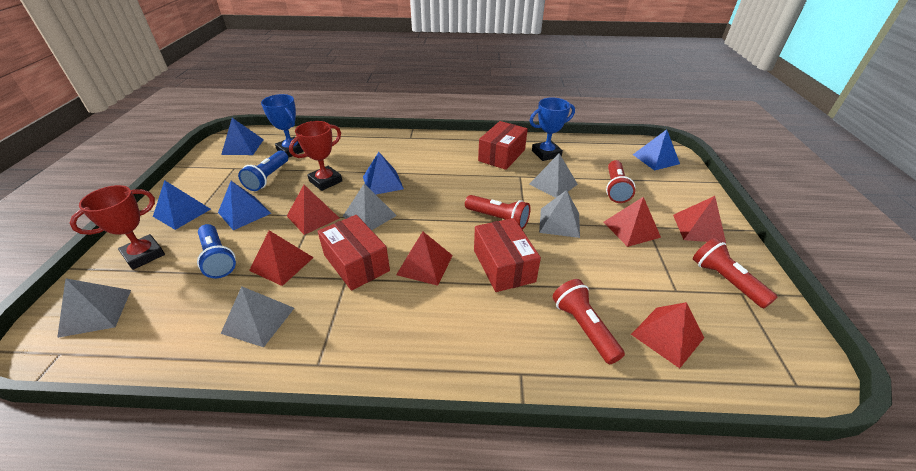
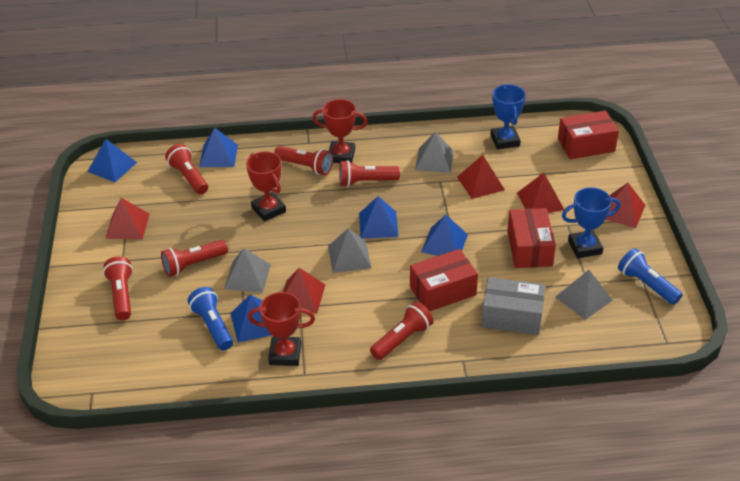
grey box: none = 0 -> [481,277,545,335] = 1
grey pyramid: [57,278,131,338] [221,286,294,347] [343,183,397,230] [529,153,578,198] [539,190,580,238] = 5 -> [224,248,271,293] [328,228,372,273] [415,132,454,173] [556,270,613,320] = 4
red flashlight: [465,195,531,230] [553,279,625,364] [606,160,635,203] [693,238,778,308] = 4 -> [103,256,133,320] [161,240,228,277] [165,144,208,194] [274,146,333,175] [339,160,400,187] [370,302,434,360] = 6
red pyramid: [249,230,314,286] [287,185,340,235] [396,232,453,286] [604,197,661,247] [631,302,704,368] [673,196,726,243] = 6 -> [105,198,150,239] [283,268,325,314] [457,155,505,199] [517,173,564,213] [605,183,645,228] = 5
red trophy: [70,185,165,270] [289,121,342,191] = 2 -> [246,151,286,222] [248,292,315,366] [312,99,367,163] = 3

